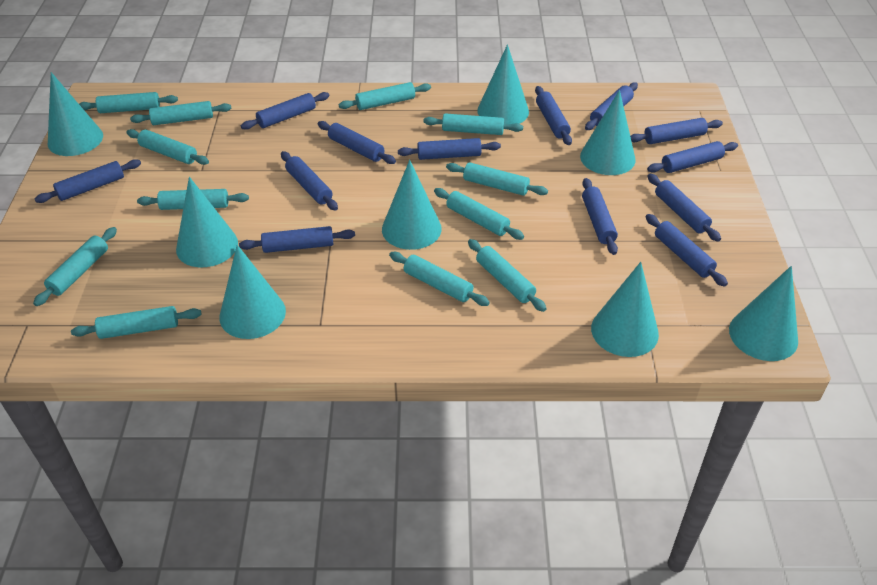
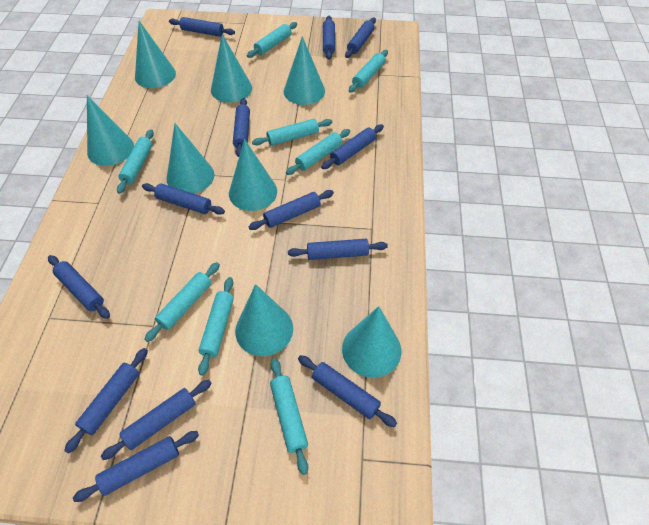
turquoise rolling pin: [33,227,117,306] [71,306,202,339] [79,92,178,113] [126,129,209,165] [130,101,231,125] [137,189,249,210] [339,82,431,110] [389,252,490,306] [423,113,523,135] [434,188,524,240] [446,162,548,196] [468,239,547,312] = 12 -> [117,129,154,194] [144,262,220,342] [198,277,234,376] [247,22,297,58] [252,119,332,146] [270,358,308,475] [286,129,350,175] [349,50,388,93] = 8

